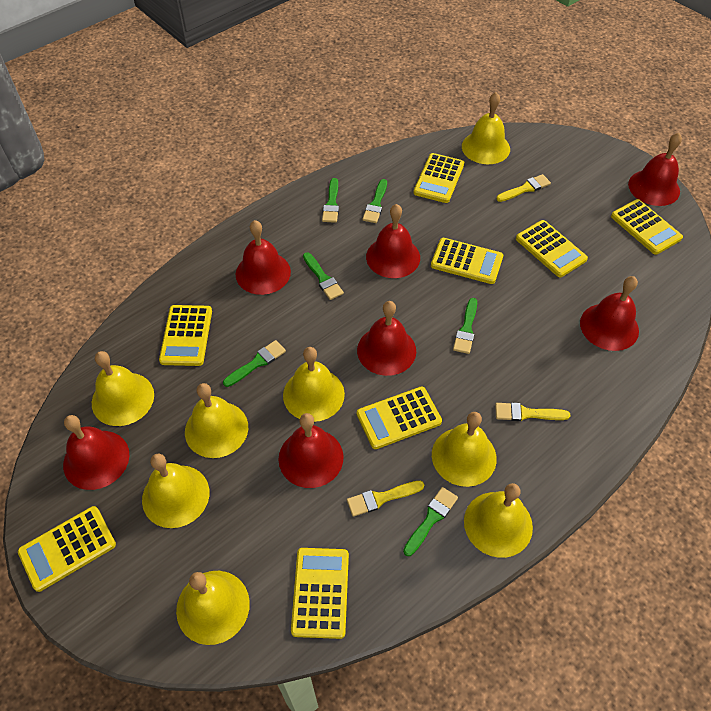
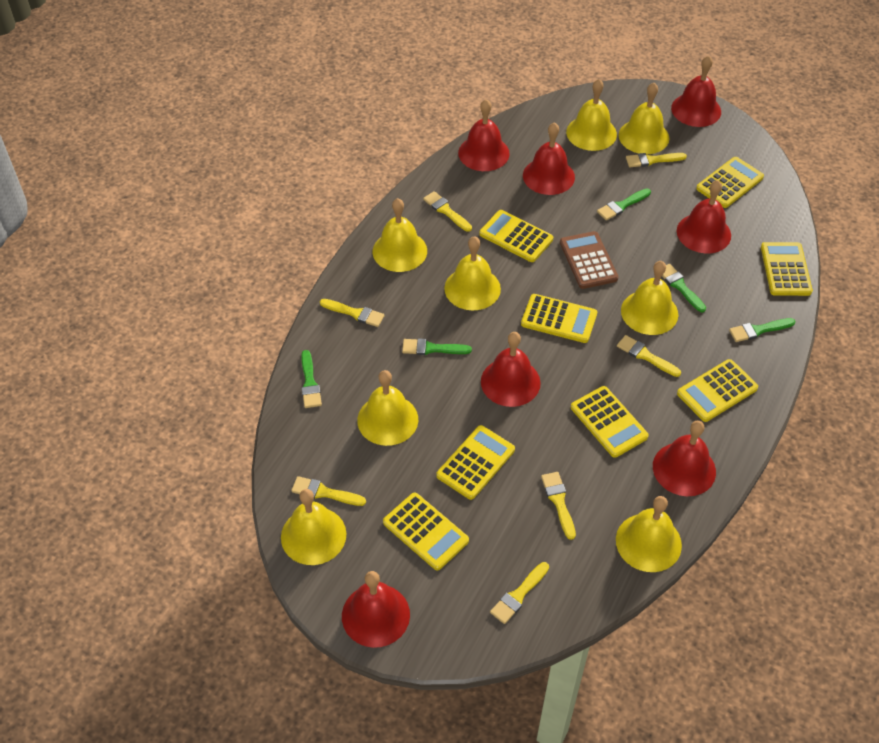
brown calculator: none = 0 -> [560,231,618,289] = 1
green brush: [223,340,286,387] [303,252,344,300] [322,178,339,223] [363,179,387,223] [403,487,458,556] [453,298,477,354] = 6 -> [301,350,322,408] [402,338,472,355] [597,188,651,220] [662,264,706,312] [729,318,795,342] = 5
yellow brush: [347,481,424,517] [495,402,570,421] [496,174,551,202] = 3 -> [291,476,366,506] [320,299,385,327] [423,191,472,232] [490,562,549,624] [541,472,576,540] [617,335,681,377] [626,153,687,167] = 7

